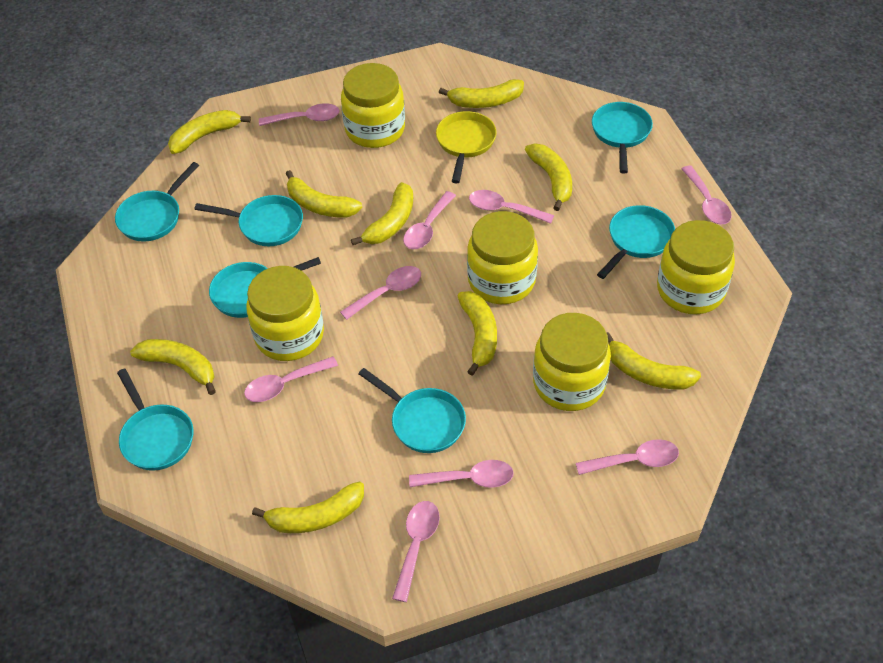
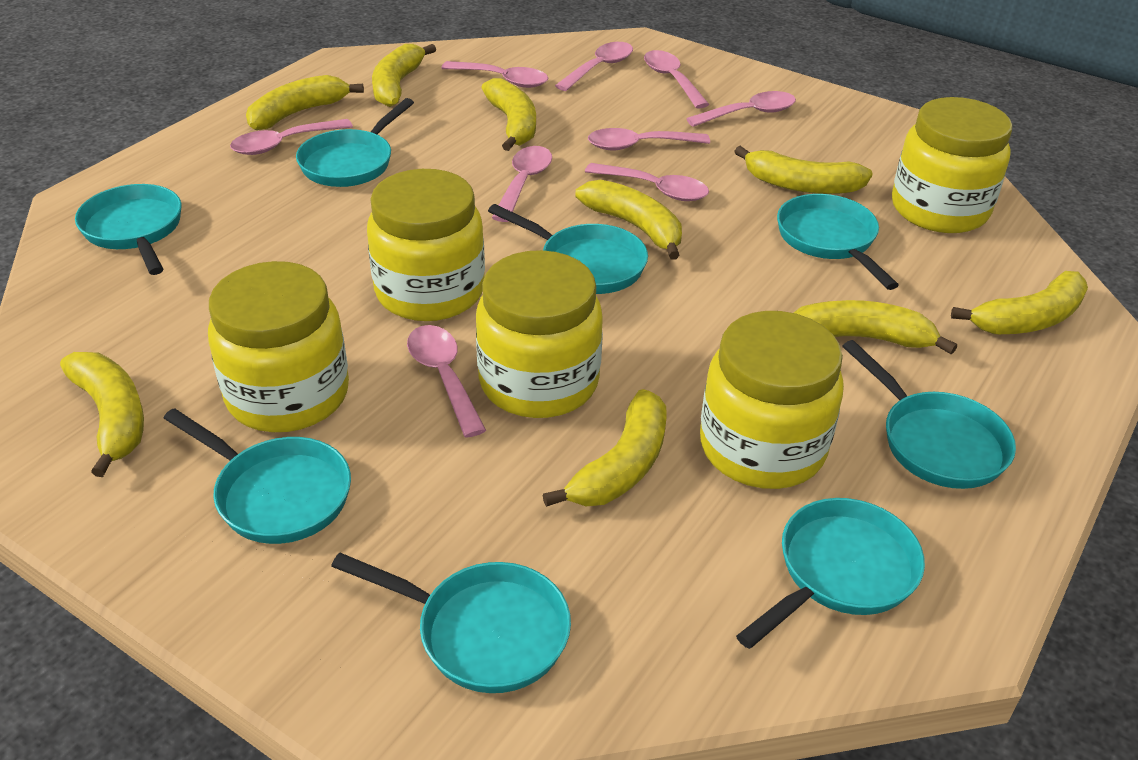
turquoise pan: [115,162,199,242] [117,369,194,471] [194,195,303,246] [209,257,321,318] [358,368,466,453] [592,102,653,174] [597,205,675,279] = 7 -> [75,184,182,275] [163,408,351,544] [296,98,414,187] [331,553,571,693] [488,204,648,294] [736,498,925,649] [777,194,899,290] [843,340,1016,489] = 8
yellow pan: [436,111,497,183] = 1 -> none = 0

